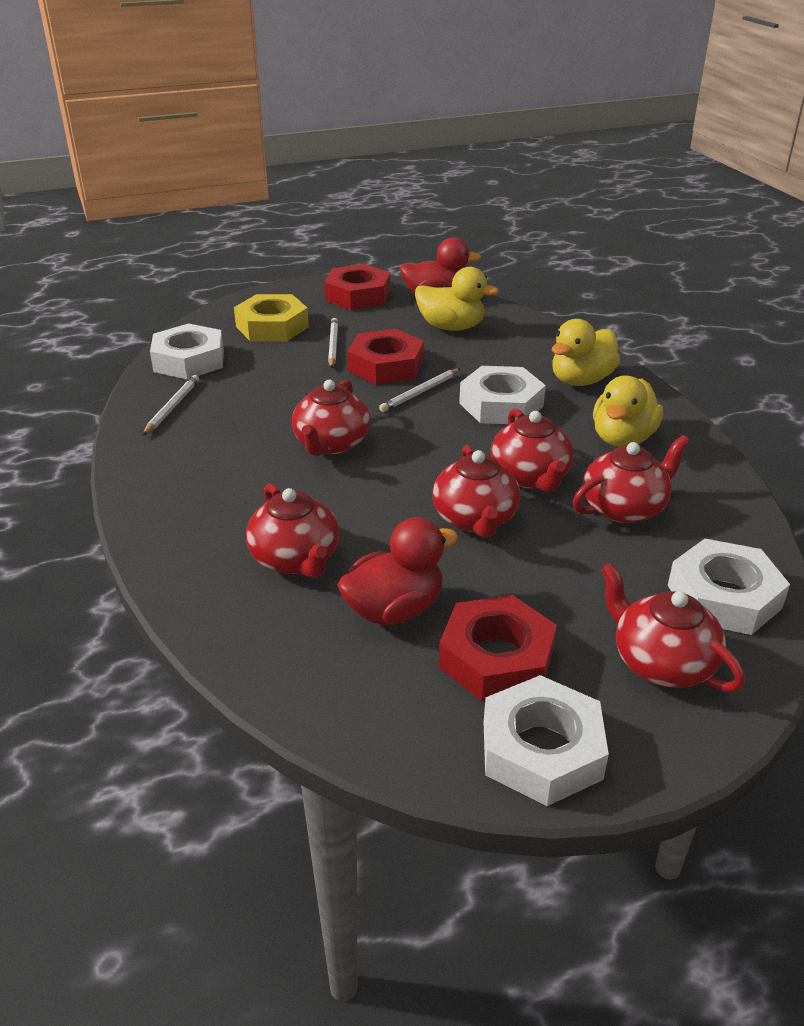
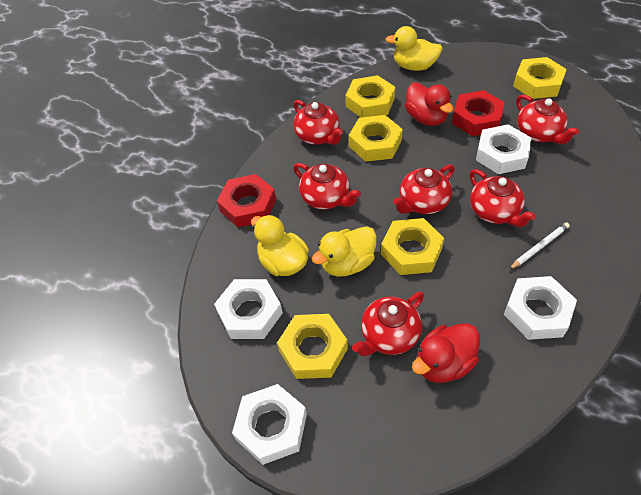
red nut: [324,264,390,310] [347,329,424,385] [439,595,557,701] = 3 -> [217,174,276,227] [452,90,505,136] = 2
white pencil: [143,375,199,435] [328,318,338,369] [379,368,461,412] = 3 -> [509,222,570,270] = 1
yellow nut: [234,294,309,341] = 1 -> [277,314,348,379] [345,75,395,118] [349,115,403,162] [381,218,444,275] [513,57,567,99] = 5

